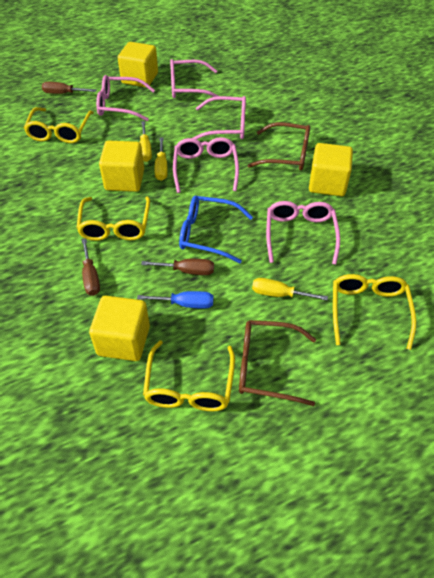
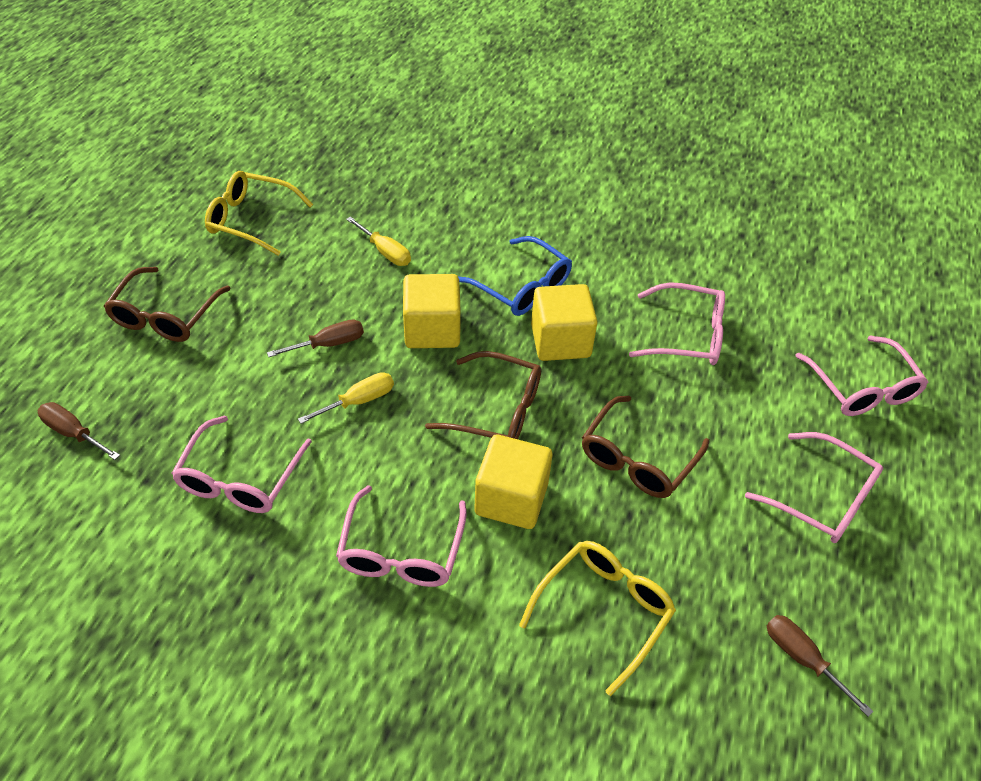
blue screwdriver: [137,291,213,309] = 1 -> none = 0
brown glasses: [239,320,316,406] [248,122,310,170] = 2 -> [104,267,231,342] [425,351,541,439] [582,396,709,498] = 3
yellow cube: [89,296,150,361] [99,141,144,192] [118,42,158,87] [309,143,353,196] = 4 -> [403,274,461,348] [474,435,553,529] [531,284,598,361] = 3
yellow glasses: [24,107,94,143] [76,196,150,241] [143,340,235,411] [333,274,417,350] = 4 -> [205,171,313,256] [519,541,676,696] = 2
yellow screwdriver: [139,121,152,162] [154,138,168,181] [252,278,328,300] = 3 -> [298,372,394,424] [346,216,411,266] = 2

